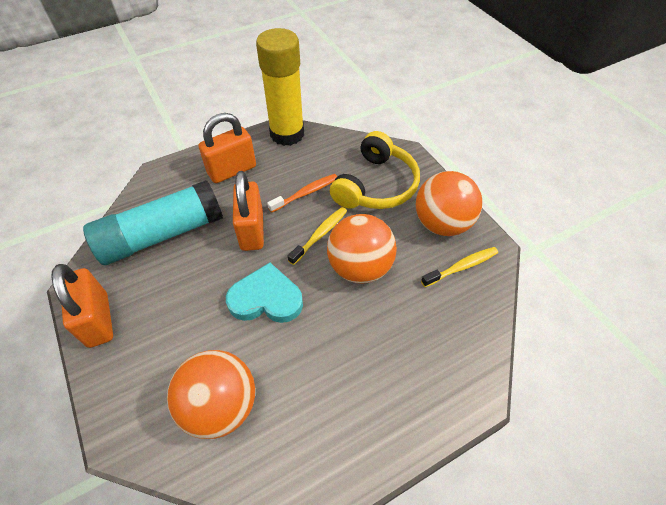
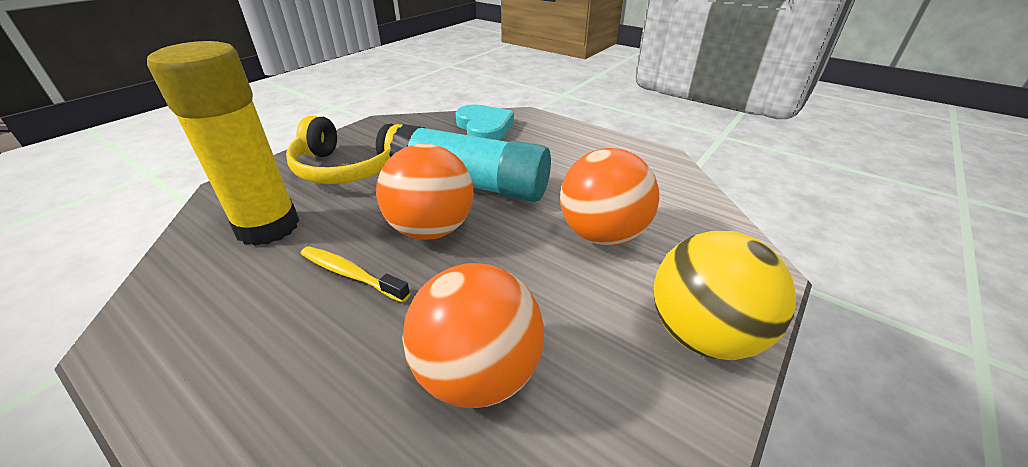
orange padlock: [51,264,113,348] [199,113,256,183] [233,171,264,251] = 3 -> none = 0
orange toothbrush: [267,174,338,213] = 1 -> none = 0
yellow ball: none = 0 -> [654,231,796,360] = 1
yellow toothbrush: [288,207,347,265] [421,247,498,287] = 2 -> [300,246,410,303] = 1

